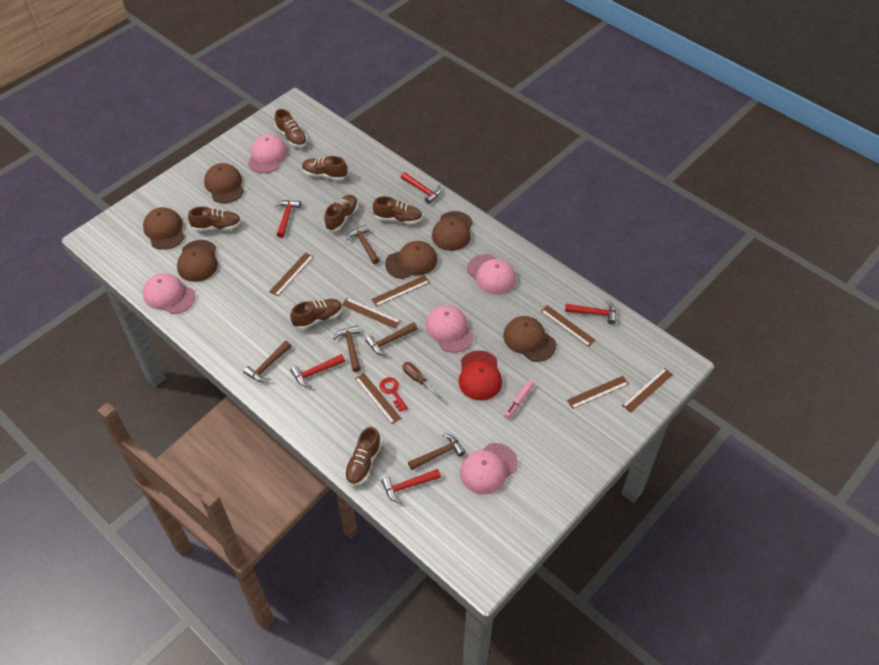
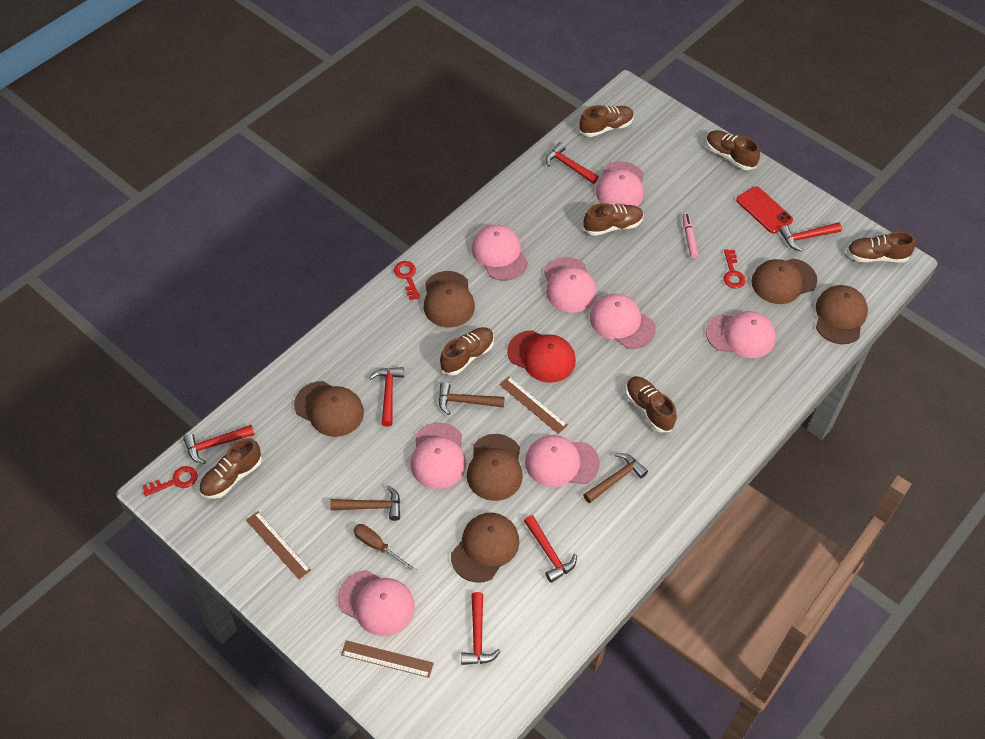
brown hammer: [243,341,291,382] [333,325,361,372] [346,225,380,264] [365,322,417,355] [408,433,465,470] = 5 -> [330,485,400,521] [439,382,505,415] [583,453,648,503] = 3
brown ruler: [269,252,314,296] [342,298,400,329] [355,373,401,424] [371,275,430,307] [541,305,596,347] [567,376,629,409] [622,368,673,413] = 7 -> [246,511,311,580] [341,640,434,678] [499,377,568,434] = 3
pink cap: [143,273,195,314] [248,134,288,173] [426,305,474,353] [460,443,518,494] [467,254,516,294] = 5 -> [337,570,415,636] [410,422,466,489] [471,225,528,281] [525,435,600,487] [544,257,597,313] [590,294,656,349] [596,161,644,206] [706,311,776,358] = 8
red hammer: [275,200,301,238] [290,354,345,387] [381,469,441,503] [401,172,441,204] [565,300,616,325] = 5 -> [183,425,255,464] [369,367,404,427] [461,592,501,665] [524,515,577,583] [545,142,598,184] [779,222,842,251] = 6
red key: [380,377,408,412] = 1 -> [143,466,198,497] [394,261,420,300] [723,249,746,288] = 3
red phone: none = 0 -> [736,186,793,233] = 1

